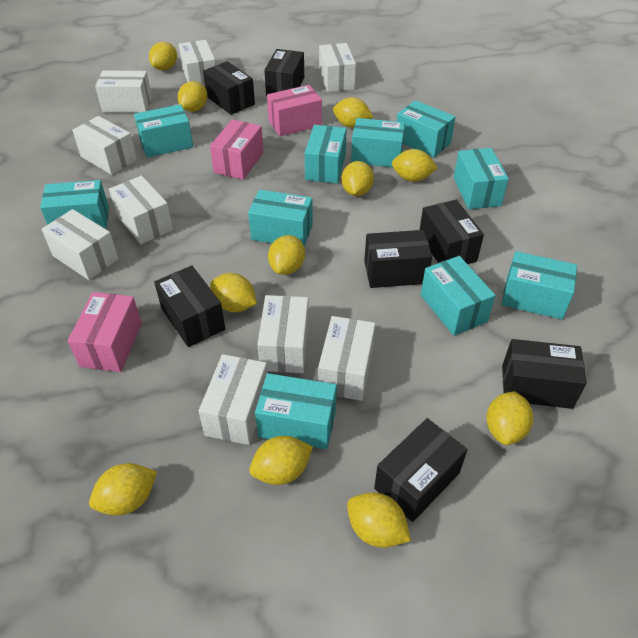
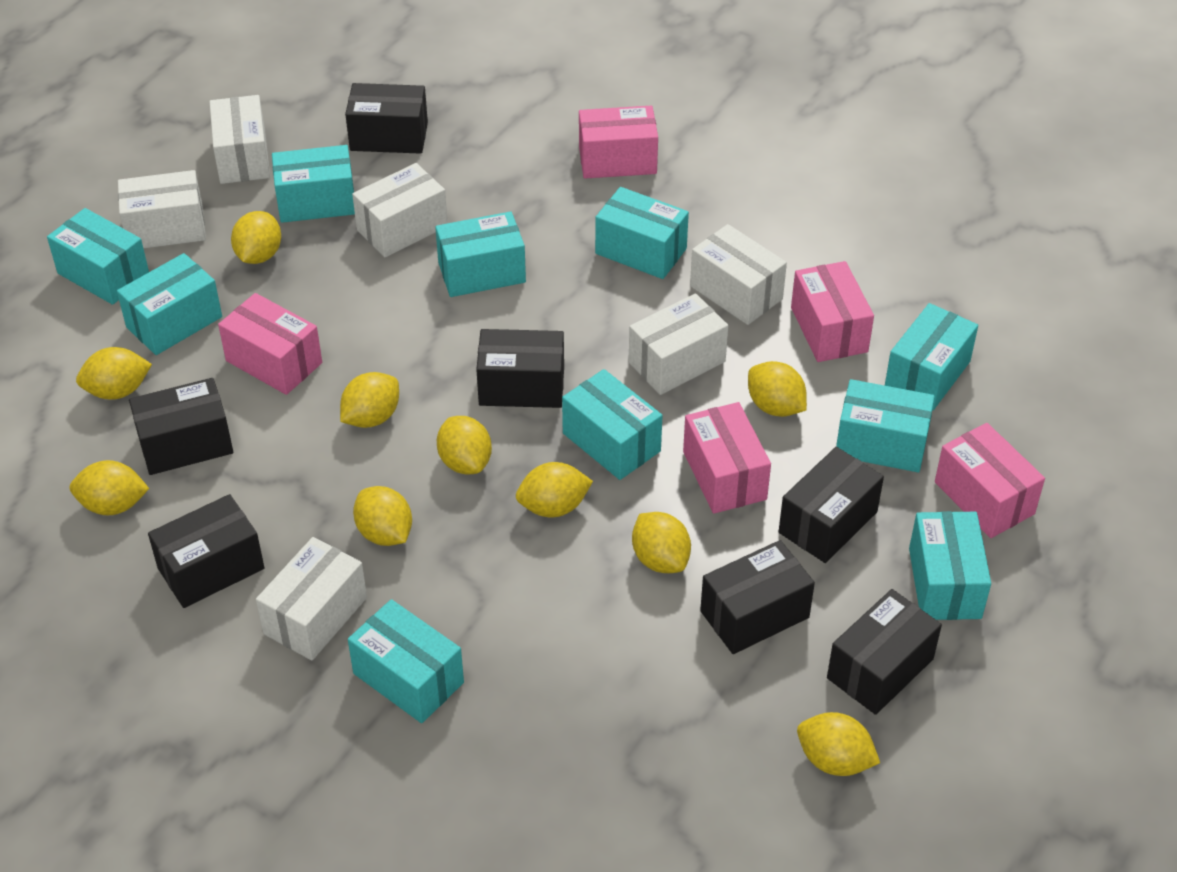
pink box: [68,292,142,372] [210,119,264,180] [267,85,322,136] = 3 -> [218,293,322,395] [579,106,658,179] [683,402,771,514] [791,261,874,362] [935,423,1045,538] = 5
white box: [42,209,119,280] [72,116,137,175] [95,70,152,113] [109,176,173,244] [179,40,216,87] [199,354,268,445] [257,295,309,373] [318,316,375,401] [319,43,356,92] = 9 -> [118,170,206,249] [209,95,270,184] [256,537,367,660] [352,163,448,257] [629,293,728,395] [690,224,787,325] = 6
yellow lemon: [89,463,157,516] [149,42,177,70] [178,81,208,112] [210,273,257,312] [249,436,313,485] [268,235,305,275] [333,97,373,128] [341,161,374,196] [347,492,411,548] [392,149,438,182] [486,391,533,445] = 11 -> [70,460,149,516] [76,347,152,400] [231,211,281,264] [340,372,399,428] [353,486,412,546] [437,416,492,474] [516,462,593,517] [632,512,691,573] [748,361,807,417] [797,712,880,776] = 10

